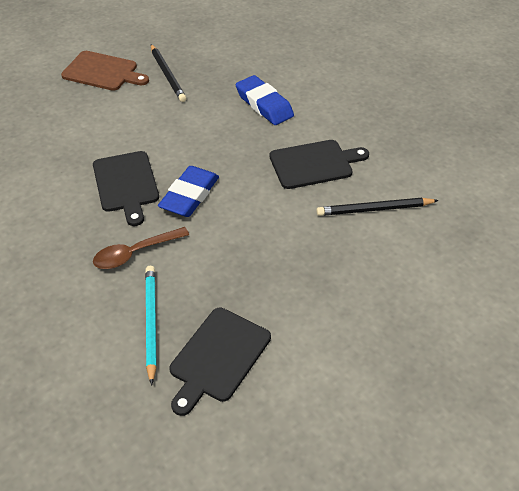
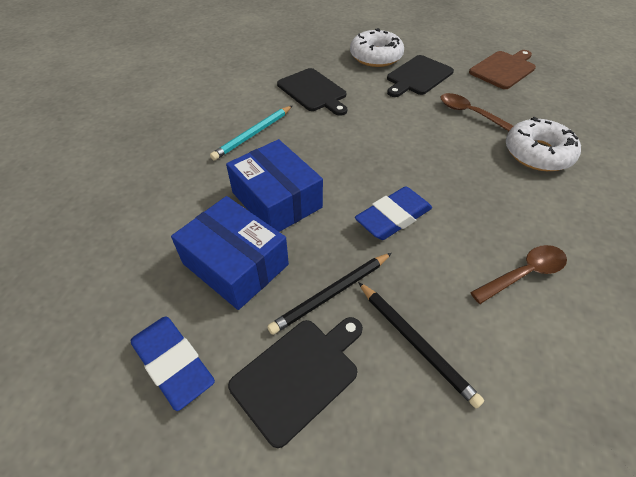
blue box: none = 0 -> [171,196,289,310] [226,139,323,232] = 2
brown spoon: [93,227,189,269] = 1 -> [440,93,513,131] [470,245,567,304] = 2
white donut: none = 0 -> [350,28,404,67] [506,117,581,171] = 2

